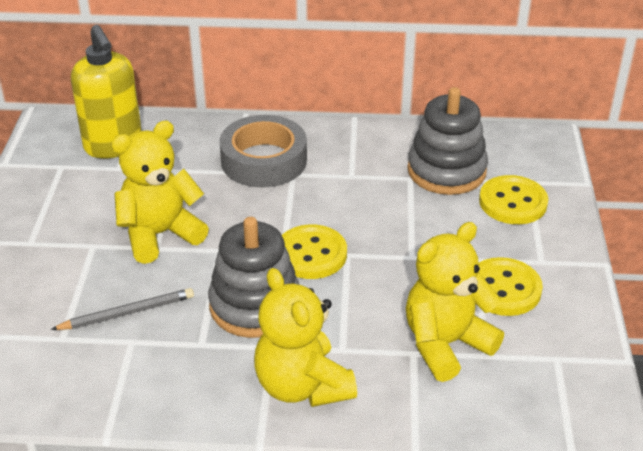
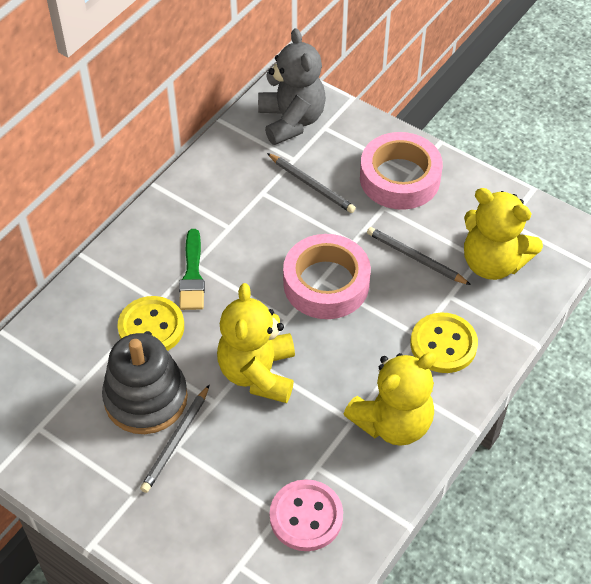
green brush: none = 0 -> [179,229,205,310] = 1
grey pencil: [51,288,194,330] = 1 -> [140,385,209,493] [267,153,356,213] [367,227,471,285] = 3
grey stacking toy: [208,217,300,338] [407,87,488,195] = 2 -> [102,333,188,434] = 1
grey tape: [219,115,307,187] = 1 -> none = 0
grey teddy bear: none = 0 -> [258,28,326,145] = 1
pink button: none = 0 -> [270,479,343,551] = 1
pink tape: none = 0 -> [283,234,371,319] [360,132,443,210] = 2
yellow button: [282,224,347,279] [475,257,543,316] [479,175,548,224] = 3 -> [117,296,184,351] [410,312,478,373] = 2
yellow soap dispenser: [71,25,142,159] = 1 -> none = 0

